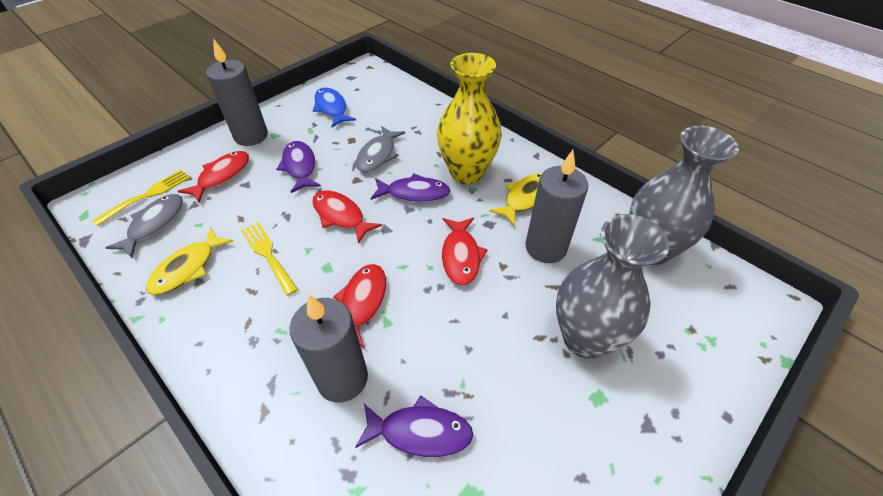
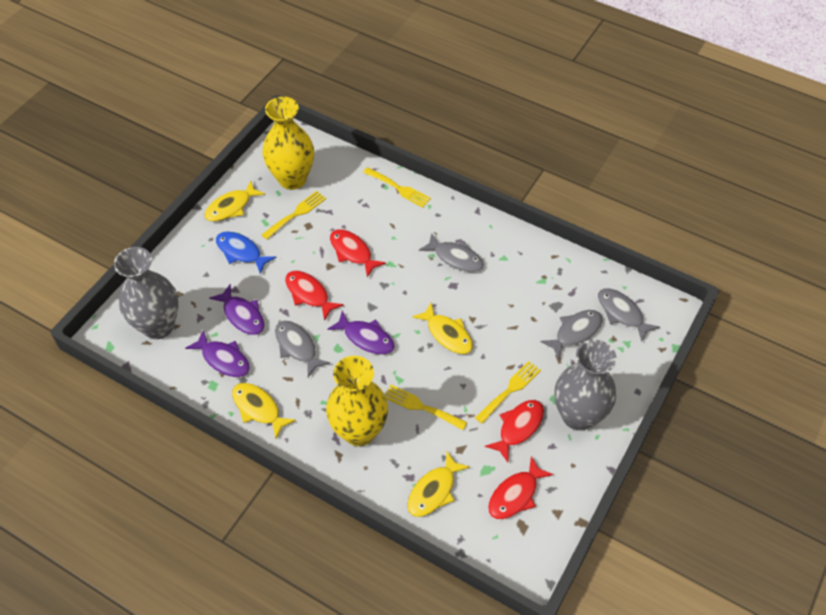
grey candle: [206,38,268,146] [289,294,368,402] [526,150,588,263] = 3 -> none = 0
grey fish: [105,194,183,258] [356,126,405,173] = 2 -> [275,321,330,377] [419,233,484,272] [540,310,602,359] [598,288,660,342] = 4
yellow fish: [146,227,233,295] [489,173,542,226] = 2 -> [204,180,265,221] [232,383,296,439] [407,452,470,517] [412,302,473,354] = 4
yellow fork: [92,170,190,226] [241,222,298,296] = 2 -> [262,191,326,240] [363,167,431,208] [385,385,467,430] [475,361,541,424] = 4
yellow vase: [437,53,502,184] = 1 -> [262,97,314,190] [326,356,388,446] = 2

